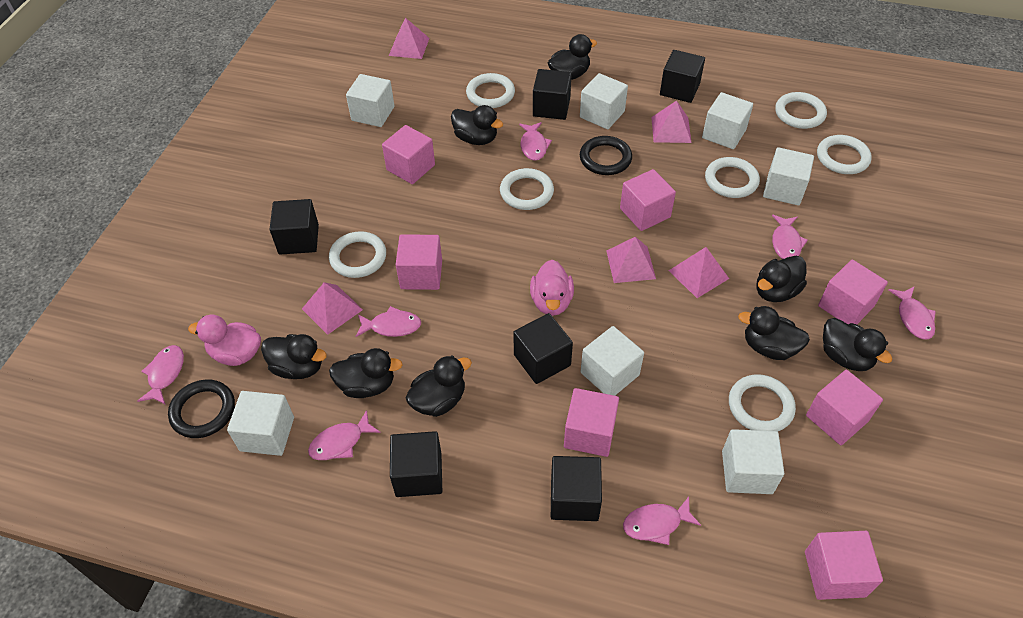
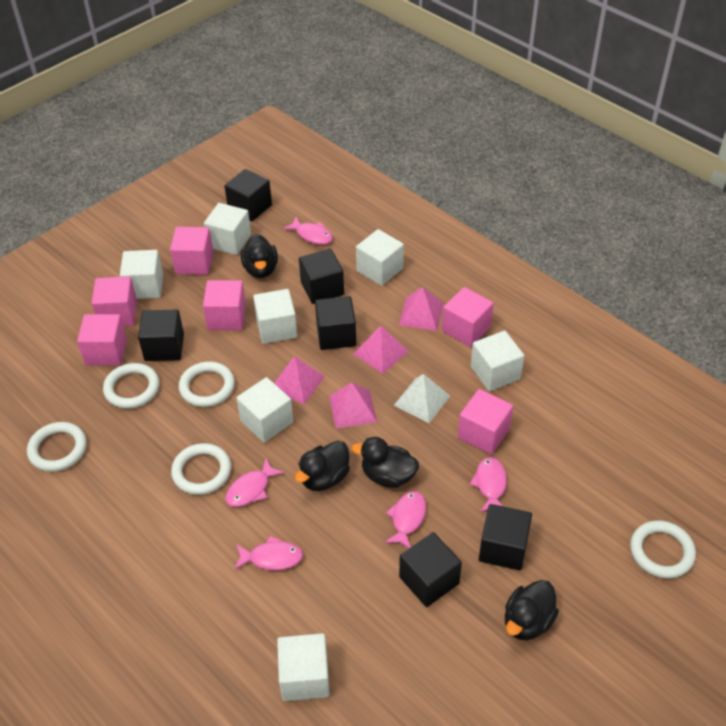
black duck: [261,334,327,379] [329,348,403,398] [406,355,472,417] [451,105,503,145] [548,34,597,80] [738,306,810,360] [756,256,807,302] [823,318,892,371] = 8 -> [241,234,278,278] [295,441,350,491] [351,437,419,488] [505,580,559,640] = 4
black ring: [168,379,235,438] [580,136,632,175] = 2 -> none = 0
pink cube: [382,125,435,184] [395,234,442,290] [564,388,619,457] [620,169,676,231] [805,531,883,600] [806,370,883,445] [818,259,888,324] = 7 -> [77,314,127,365] [92,276,137,326] [170,227,213,275] [203,280,246,330] [442,287,494,347] [458,389,513,454] = 6
pink duck: [188,315,261,366] [530,260,574,316] = 2 -> none = 0
pink fish: [137,345,184,404] [308,410,381,460] [356,306,421,337] [519,122,552,161] [623,497,701,545] [772,214,808,259] [888,286,936,340] = 7 -> [226,459,285,507] [234,536,303,570] [283,217,333,245] [385,491,426,548] [470,457,507,512] = 5
pink pyramid: [302,282,363,335] [389,18,430,59] [606,237,656,283] [651,100,691,143] [669,247,729,298] = 5 -> [274,356,325,404] [329,383,377,428] [353,326,409,374] [399,287,444,331] = 4
white pyramid: none = 0 -> [394,374,450,423] = 1
white ring: [329,231,386,278] [466,73,515,108] [500,168,554,210] [705,157,760,198] [729,374,796,432] [775,92,827,129] [817,135,872,174] = 7 -> [27,422,87,472] [103,363,159,409] [171,443,231,495] [179,362,235,407] [630,520,696,579] = 5

